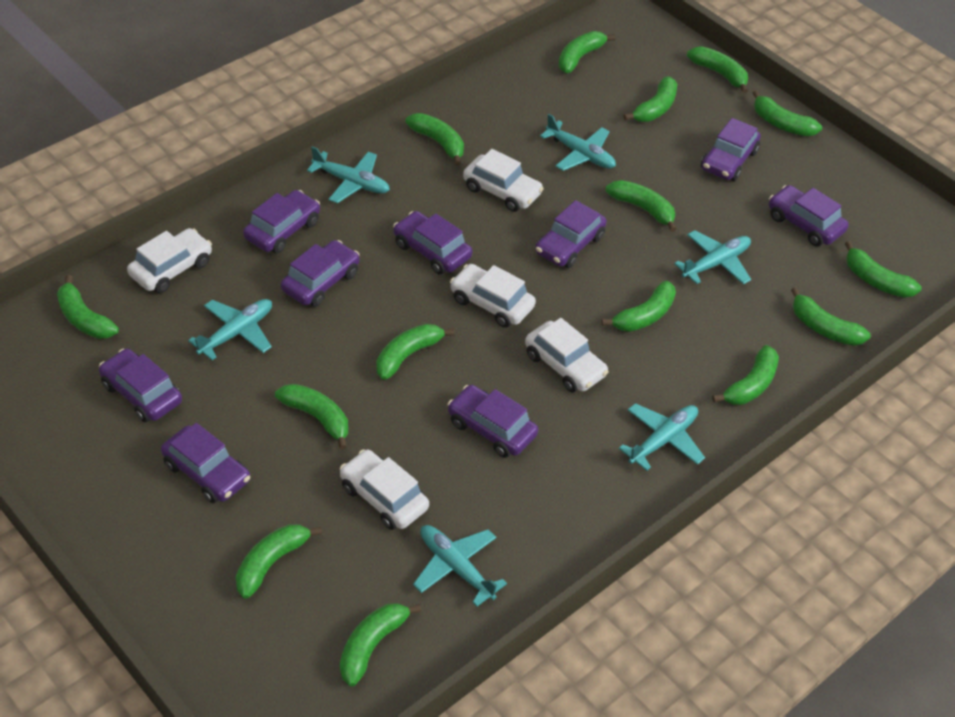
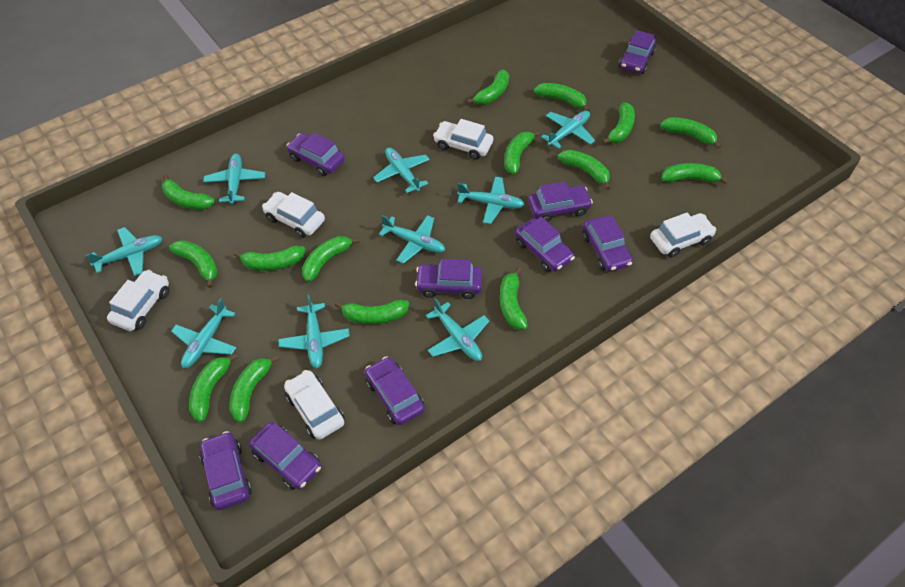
turquoise plane: [188,299,272,360] [307,146,390,203] [413,525,507,607] [540,114,616,171] [619,403,705,471] [674,230,751,285] = 6 -> [85,227,162,276] [171,298,236,368] [203,153,265,204] [278,295,350,368] [373,147,430,193] [379,215,445,264] [426,298,489,361] [457,177,525,224] [541,111,595,149] = 9

